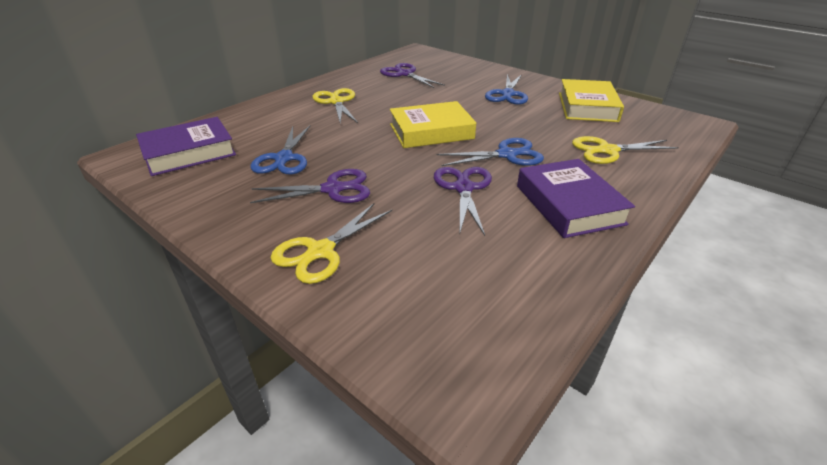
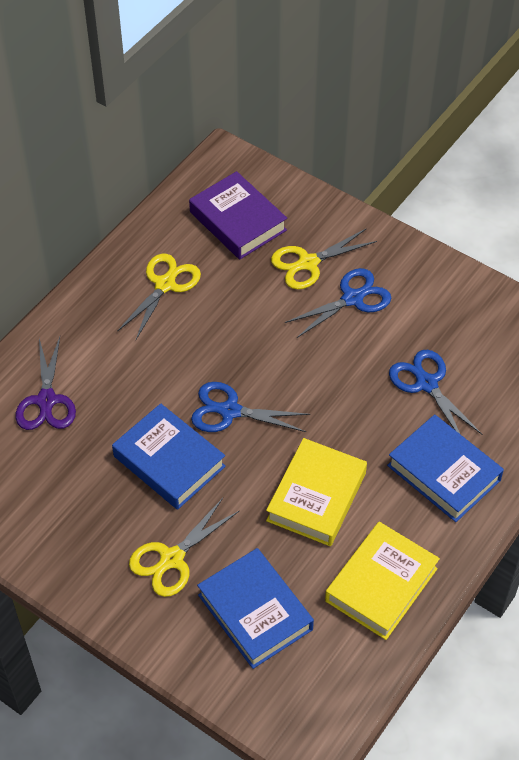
blue book: none = 0 -> [112,403,226,510] [197,548,314,669] [387,414,504,522] = 3
purple book: [136,117,236,176] [517,159,635,238] = 2 -> [189,171,287,260] = 1
purple scissors: [250,169,370,203] [380,63,445,88] [434,167,492,236] = 3 -> [16,337,76,430] = 1

